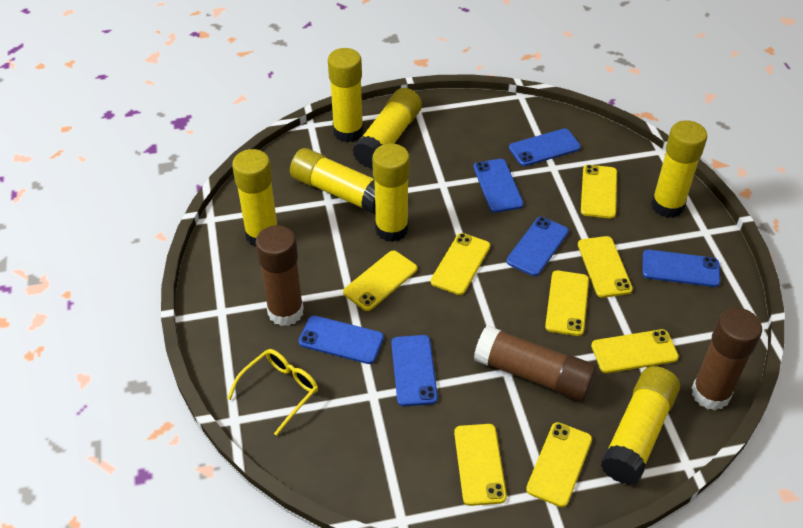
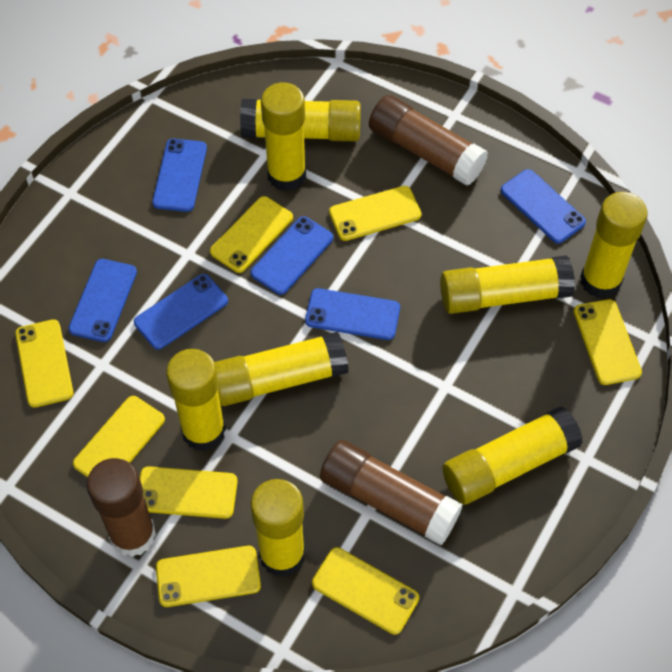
yellow glasses: [227,349,318,436] = 1 -> none = 0
yellow glue stick: [232,149,278,247] [290,148,375,214] [328,48,364,143] [353,88,422,169] [372,143,410,242] [600,366,680,485] [651,120,707,218] = 7 -> [166,349,226,451] [214,331,349,406] [240,99,361,141] [250,479,305,577] [261,83,306,191] [440,255,575,314] [442,406,583,505] [580,192,648,299] = 8

